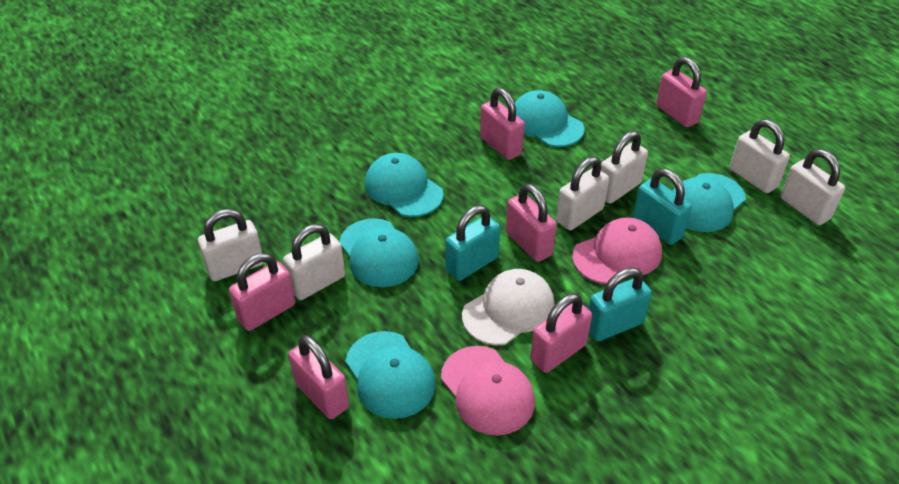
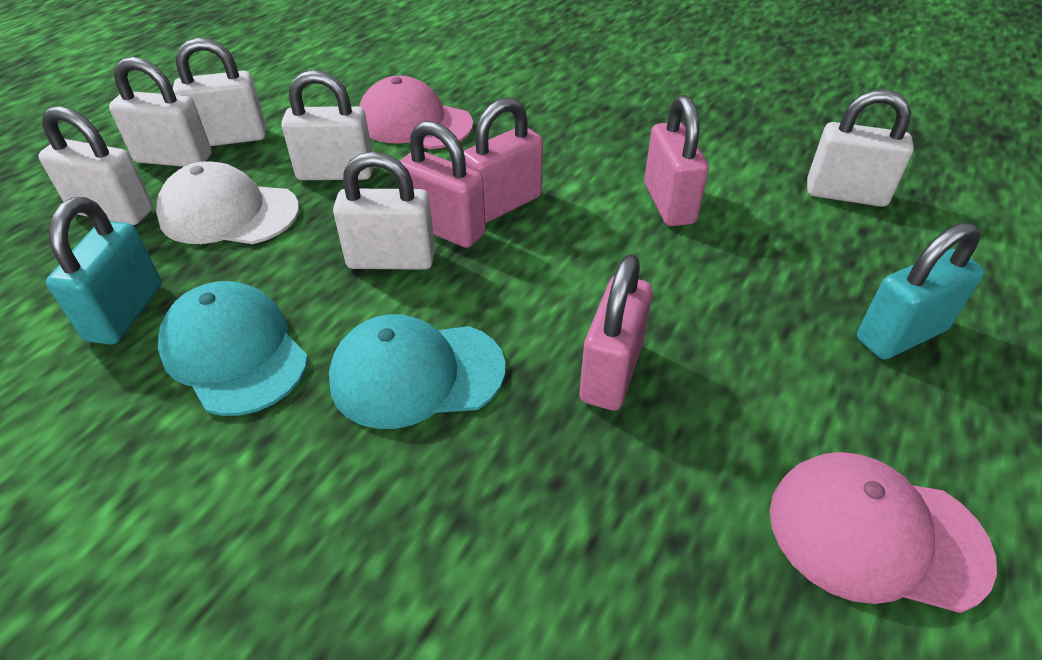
pink padlock: [229,253,295,331] [289,335,349,419] [480,88,525,160] [506,184,557,262] [530,293,592,373] [656,57,707,128] = 6 -> [400,121,486,248] [464,97,543,223] [580,254,653,411] [644,95,709,226] = 4
turquoise cap: [339,218,419,287] [346,331,436,419] [365,153,444,217] [515,90,584,147] [672,173,746,232] = 5 -> [158,281,308,416] [329,314,505,429] = 2
turquoise padlock: [445,205,500,281] [588,267,652,341] [633,168,692,245] = 3 -> [46,197,162,345] [857,222,984,359] = 2

